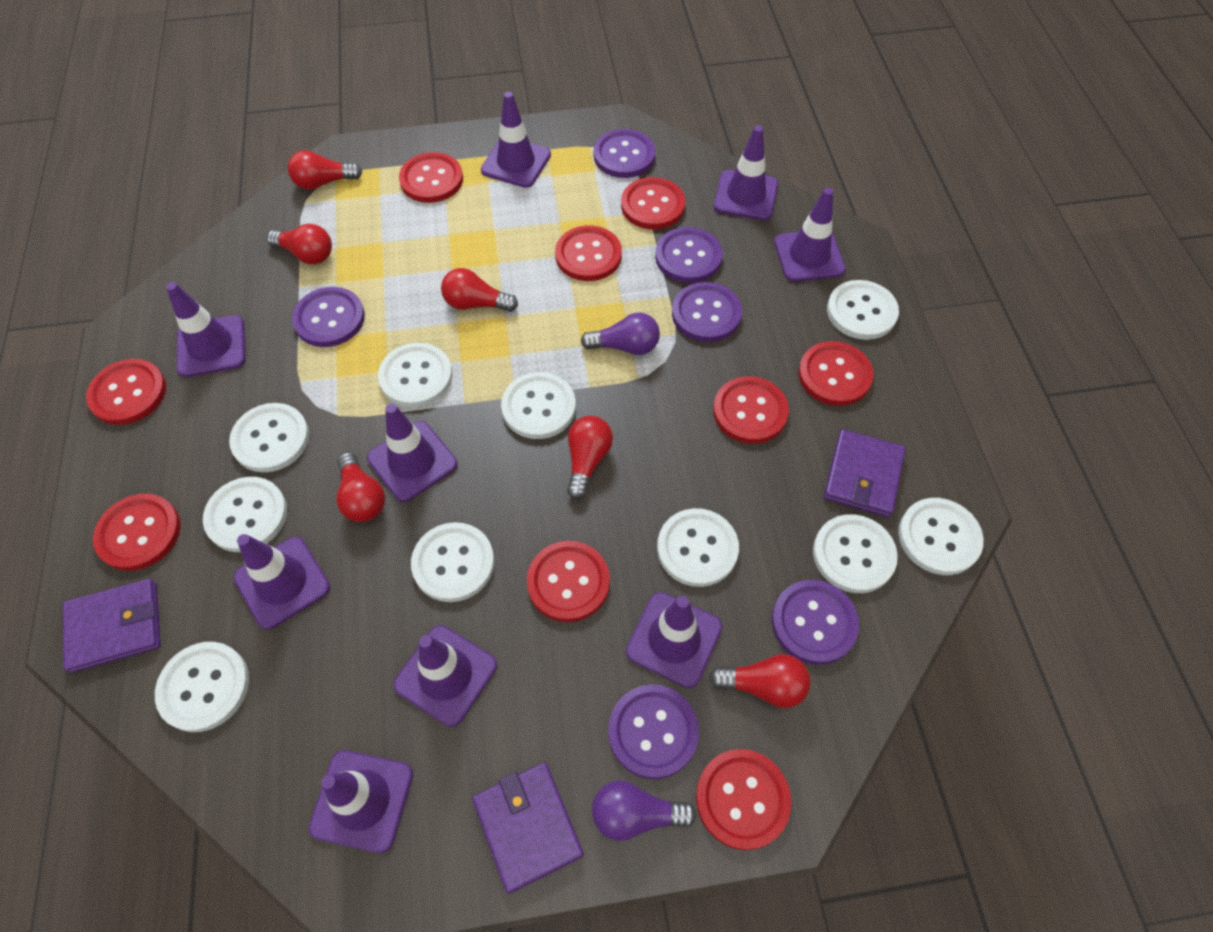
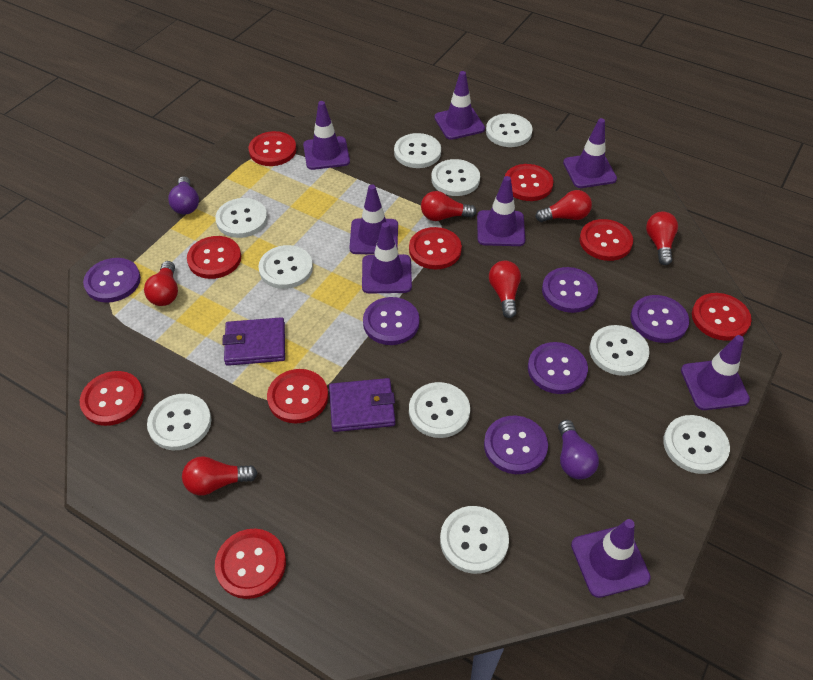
purple traffic cone: [166,282,245,377] [234,534,330,630] [309,750,413,853] [367,404,457,502] [393,625,497,727] [481,92,551,188] [626,592,722,688] [714,125,778,220] [774,188,846,282] = 9 -> [303,101,350,170] [350,184,398,254] [362,222,412,294] [434,71,485,140] [477,176,525,246] [563,118,617,188] [571,519,651,598] [681,335,750,410] = 8
purple wallet: [63,579,161,673] [472,762,584,893] [824,429,906,517] = 3 -> [222,317,285,366] [329,378,395,432] = 2

